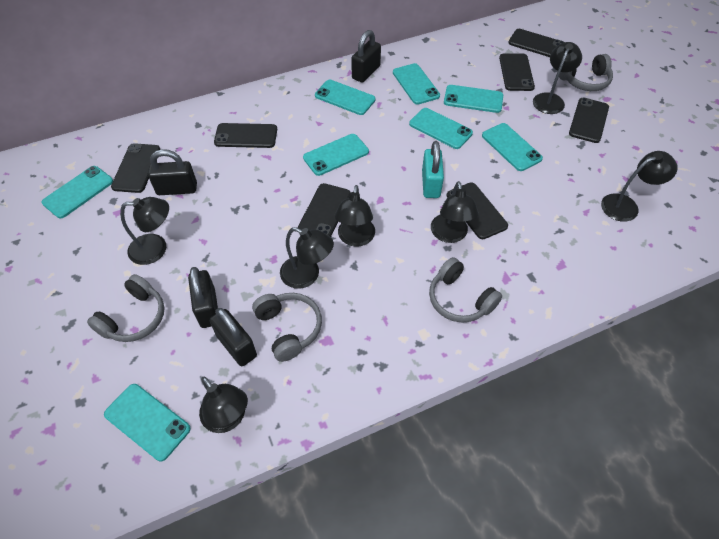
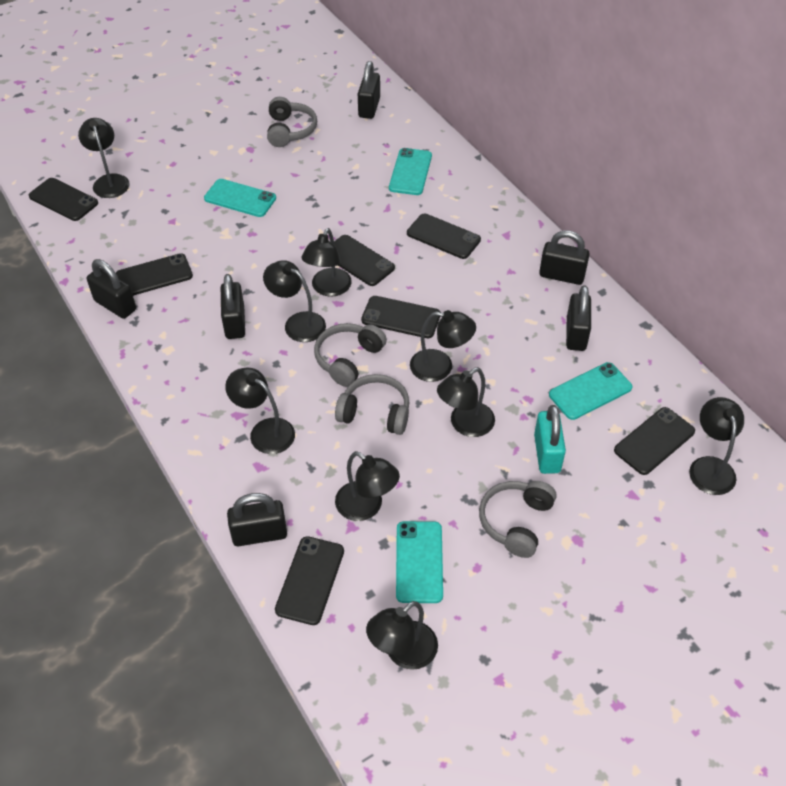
black lamp: [120,197,169,265] [199,377,248,433] [280,227,334,289] [335,185,375,246] [431,181,479,243] [533,42,582,114] [601,151,678,222] = 7 -> [78,118,130,198] [225,368,295,454] [263,260,326,342] [302,228,352,297] [335,451,400,521] [366,601,438,670] [410,310,476,382] [437,367,495,437] [689,397,744,495] = 9
black padlock: [148,149,197,195] [188,267,218,328] [210,308,257,366] [351,30,381,83] = 4 -> [87,259,136,319] [221,274,245,339] [227,493,287,546] [358,61,380,119] [539,230,590,285] [566,285,591,351] = 6
turquoise phone: [42,166,113,218] [104,384,191,461] [303,134,369,176] [315,80,376,115] [393,63,440,105] [409,108,473,149] [444,85,503,113] [482,123,543,171] = 8 -> [204,179,276,217] [389,148,432,195] [396,521,443,603] [549,362,632,420] = 4

